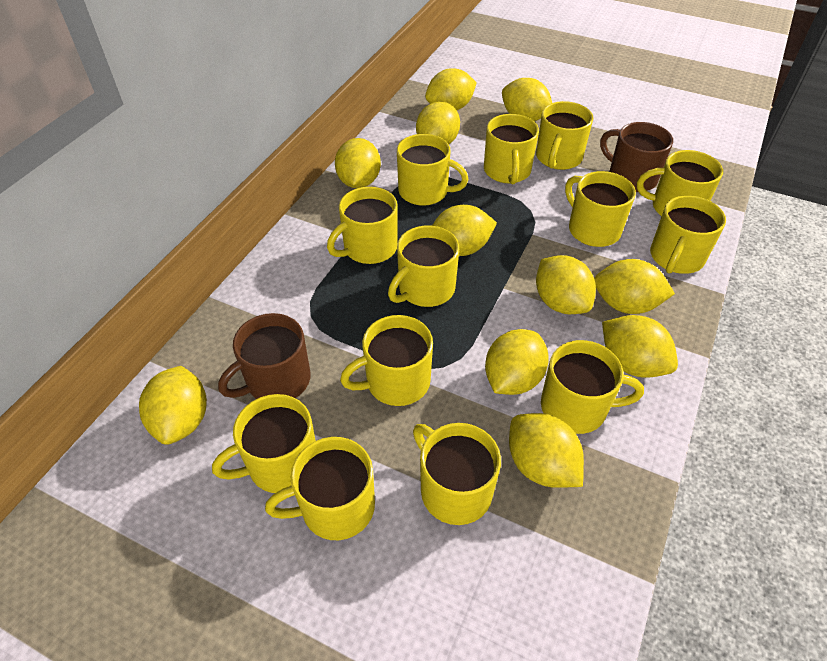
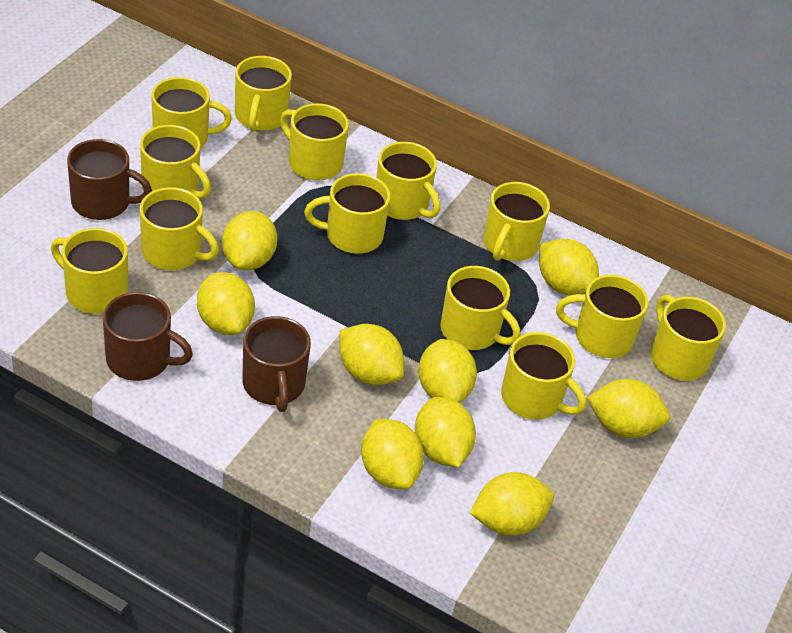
brown mug: [218,313,310,399] [600,122,673,192] = 2 -> [67,139,152,220] [103,292,193,381] [242,316,311,412] = 3
yellow lemon: [139,366,207,445] [335,138,381,188] [416,102,460,144] [425,68,477,110] [432,205,497,256] [485,329,549,395] [502,78,552,121] [509,413,584,488] [536,255,596,314] [594,259,675,314] [602,315,678,378] = 11 -> [197,272,255,335] [222,211,278,270] [339,324,404,385] [361,419,424,489] [415,397,476,467] [418,339,477,403] [470,472,554,535] [539,239,599,295] [587,379,670,438] = 9

